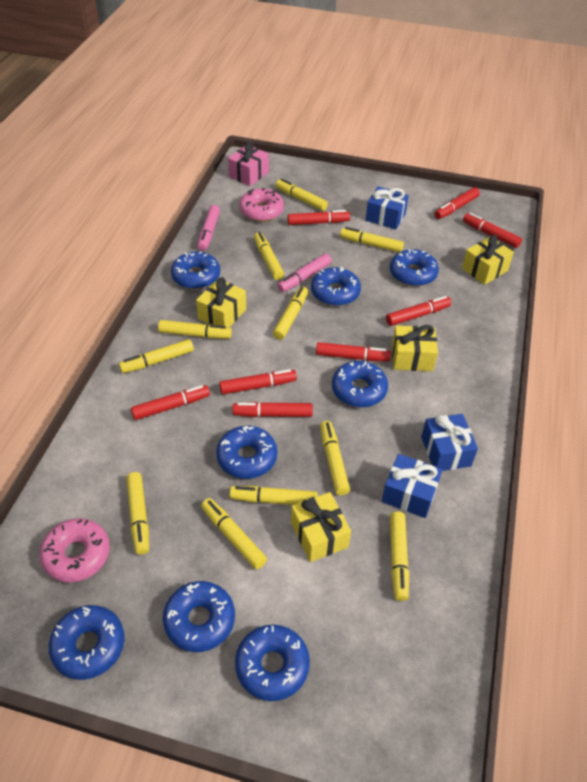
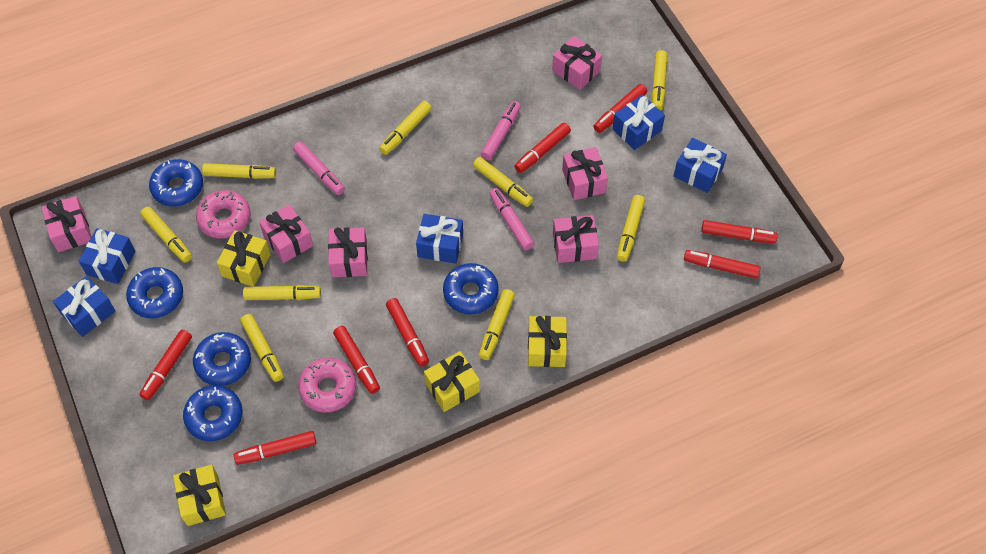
blue donut: [49,605,125,680] [163,581,235,652] [171,251,220,289] [216,426,277,479] [235,625,310,701] [311,267,361,306] [332,361,388,408] [390,248,439,286] = 8 -> [126,267,183,318] [149,159,203,207] [183,385,243,441] [193,332,251,386] [443,263,499,315] = 5
blue gift: [366,186,409,229] [382,454,442,518] [421,414,478,471] = 3 -> [53,276,116,337] [79,228,136,284] [416,214,463,264] [612,95,665,150] [674,138,727,193] = 5
pink gift: [228,141,269,186] = 1 -> [42,196,92,252] [259,205,313,263] [328,227,368,278] [552,36,602,90] [553,215,599,263] [562,147,608,200] = 6
pink marker: [197,205,220,251] [277,254,332,292] = 2 -> [293,141,345,195] [481,101,521,160] [489,188,534,250] = 3
yellow marker: [119,339,194,373] [126,472,149,555] [158,320,232,339] [201,498,267,569] [230,486,318,505] [254,232,284,280] [273,287,308,340] [276,179,328,211] [320,421,350,495] [340,227,404,252] [390,511,409,601] = 11 -> [140,207,192,263] [202,163,276,179] [240,314,284,382] [243,285,321,300] [379,101,432,155] [473,157,533,207] [479,289,515,360] [617,195,645,262] [652,50,667,111] = 9

